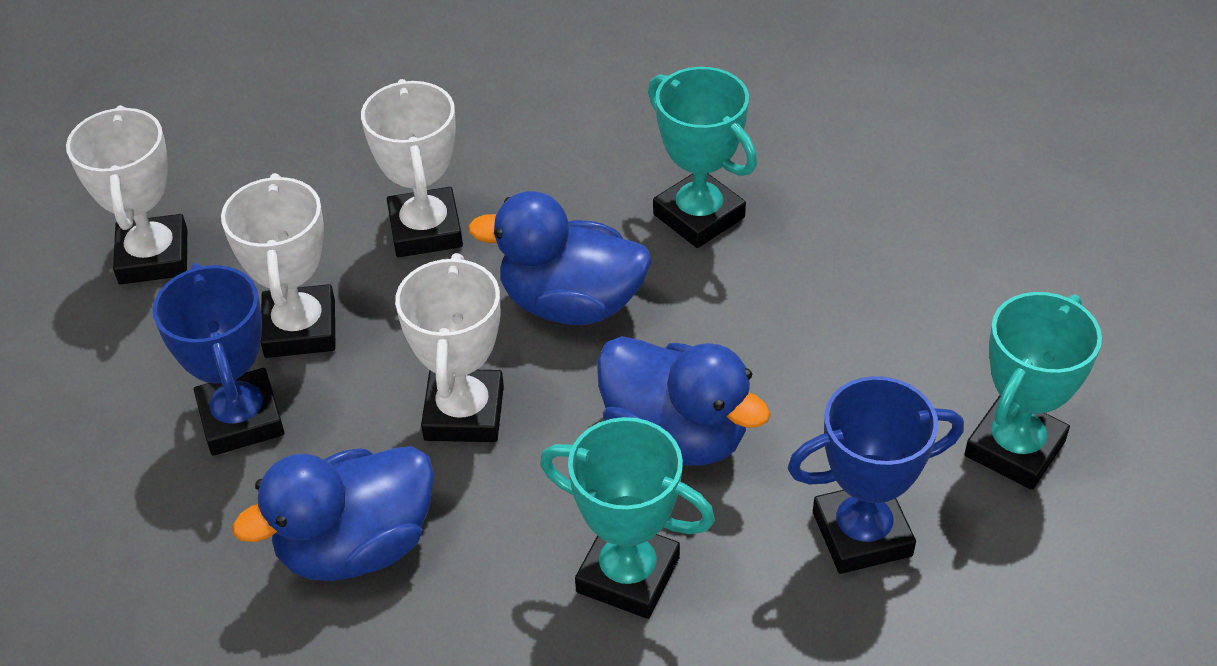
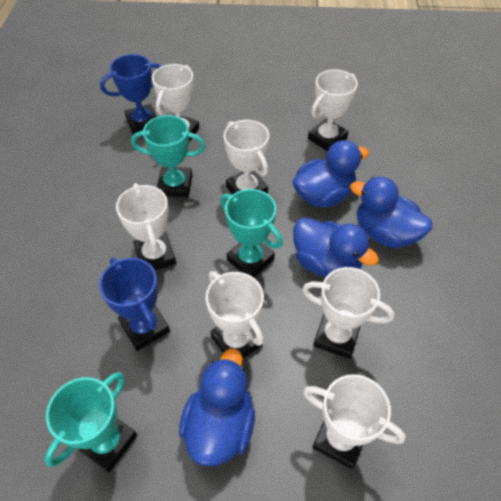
blue duck: [232,446,434,581] [468,191,652,325] [597,336,771,465] = 3 -> [179,348,255,467] [293,140,369,207] [293,217,379,278] [350,177,432,248] = 4
white trophy: [66,105,187,284] [221,173,335,358] [361,79,463,257] [395,253,504,442] = 4 -> [116,183,176,270] [152,64,199,142] [206,271,264,359] [224,120,269,195] [302,267,394,359] [303,374,406,469] [308,70,358,151] = 7

